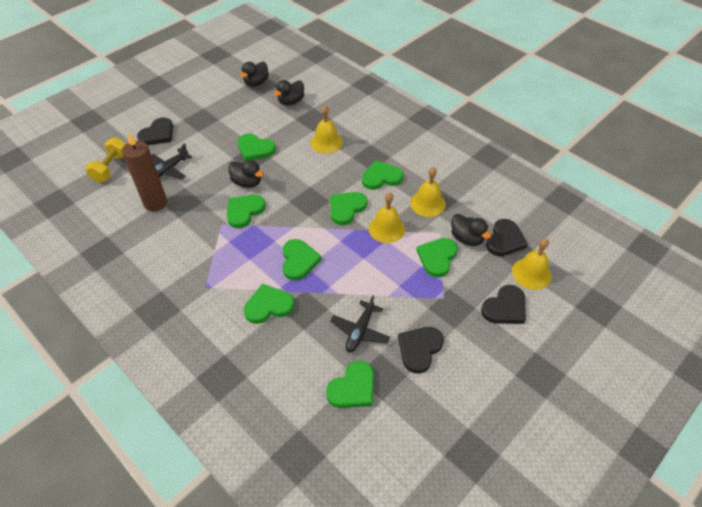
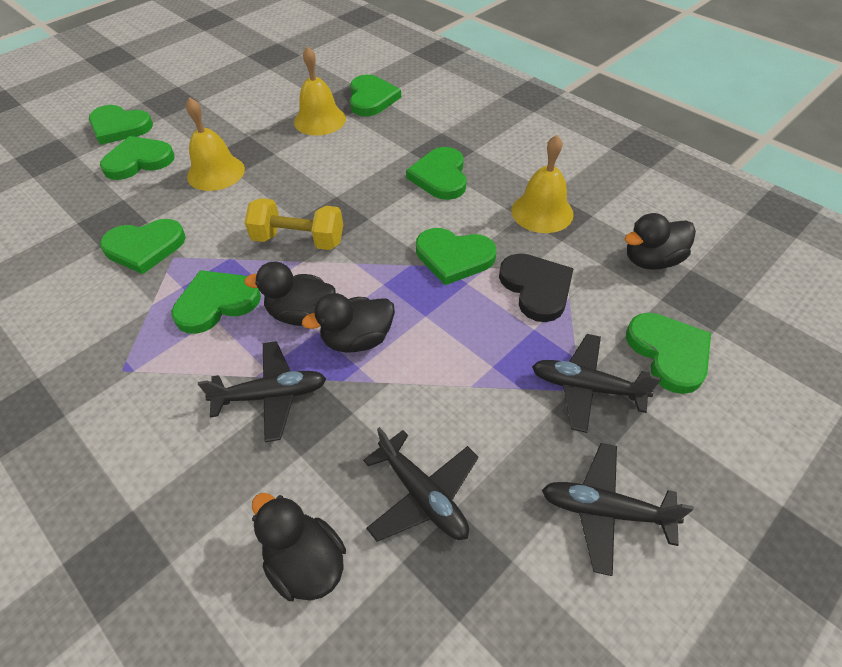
black heart: [137,117,173,145] [398,327,444,373] [481,285,526,324] [486,219,528,256] = 4 -> [499,253,574,322] = 1
black plane: [151,143,192,180] [330,295,390,352] = 2 -> [198,341,326,442] [363,427,478,542] [532,334,661,433] [542,443,694,576] = 4
brown candle: [122,132,167,212] = 1 -> none = 0
yellow bell: [311,105,343,153] [369,192,405,243] [410,167,446,217] [512,238,551,290] = 4 -> [186,97,245,191] [294,46,346,136] [512,135,574,233] = 3

